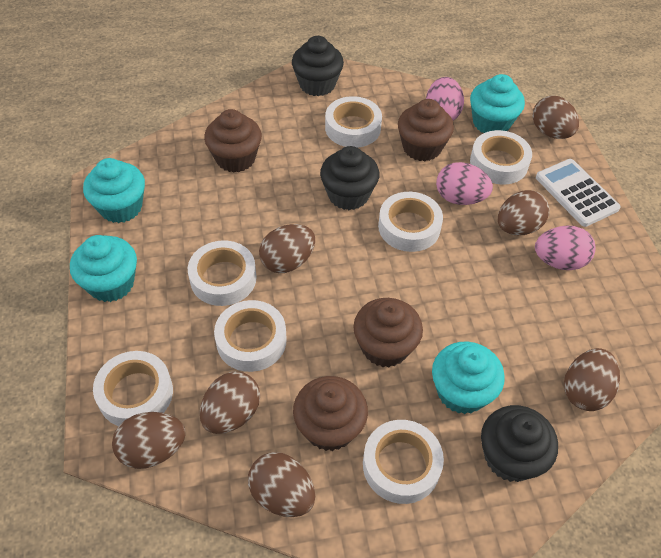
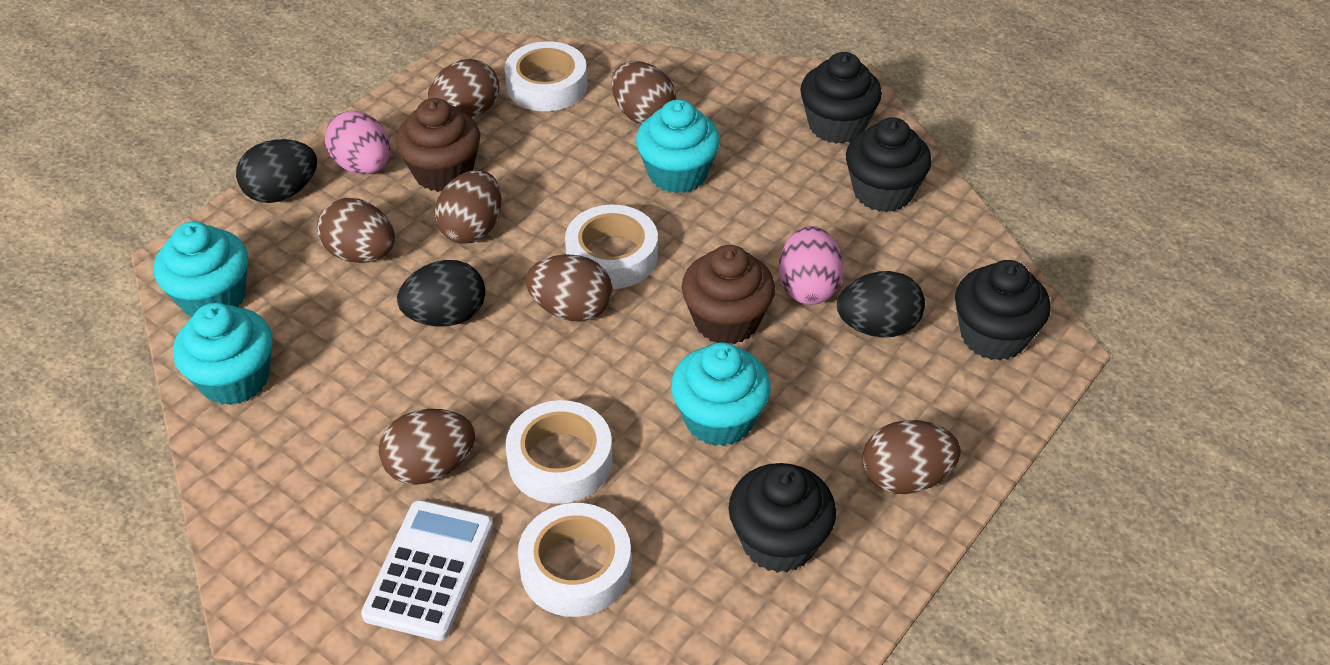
black cupcake: [292,36,344,96] [320,146,379,210] [481,405,558,482] = 3 -> [729,463,836,573] [800,52,882,144] [846,117,932,212] [955,260,1051,361] = 4
black egg: none = 0 -> [236,139,317,203] [397,260,485,327] [837,271,925,338] = 3
brown cupcake: [204,109,262,173] [293,376,368,451] [353,298,423,367] [398,99,454,161] = 4 -> [396,98,480,192] [682,245,775,344] = 2
pink egg: [426,77,464,120] [436,162,493,205] [535,225,595,270] = 3 -> [325,111,390,175] [779,226,844,305] = 2
white tape: [93,351,173,426] [188,240,257,306] [214,300,287,372] [325,96,382,148] [363,420,444,504] [378,192,443,252] [470,130,532,184] = 7 -> [505,41,587,111] [506,400,613,504] [518,503,631,617] [565,205,658,289] = 4

